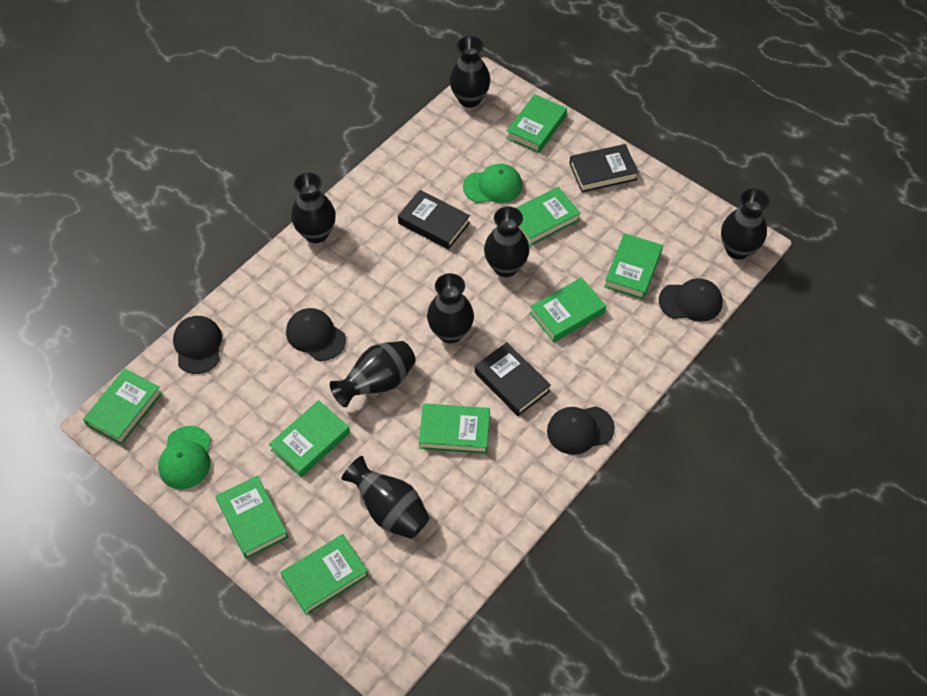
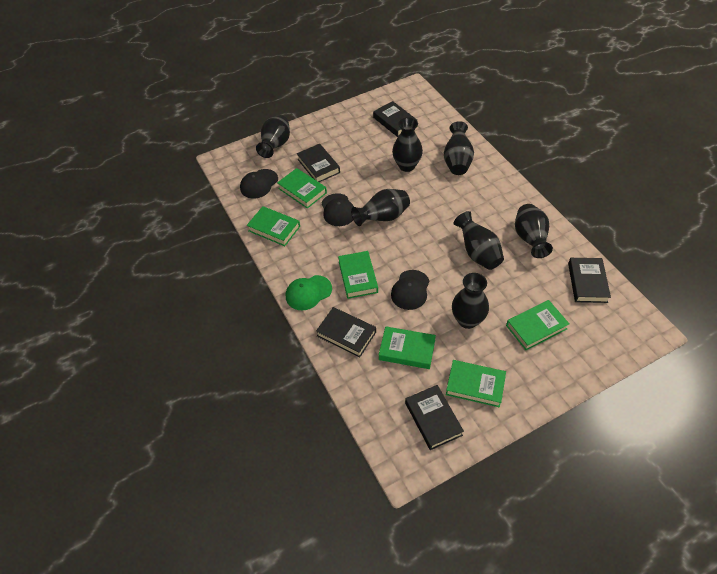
black book: [398,190,470,249] [475,342,551,416] [569,144,639,192] = 3 -> [297,144,340,182] [316,307,376,357] [373,101,417,137] [405,385,464,450] [568,258,611,303] = 5
black cap: [173,316,222,374] [286,308,346,361] [547,406,615,455] [659,278,723,322] = 4 -> [240,169,278,199] [321,193,354,226] [391,270,430,310] = 3
green book: [83,369,162,445] [215,475,289,559] [269,400,350,477] [280,534,368,615] [419,403,490,454] [506,94,567,153] [516,187,581,246] [530,277,606,342] [604,233,663,299] = 9 -> [247,206,300,246] [277,168,327,209] [338,251,378,299] [379,326,436,369] [446,360,506,407] [506,300,569,350] = 6
green cap: [158,426,211,489] [463,164,522,203] = 2 -> [286,275,332,311] = 1

